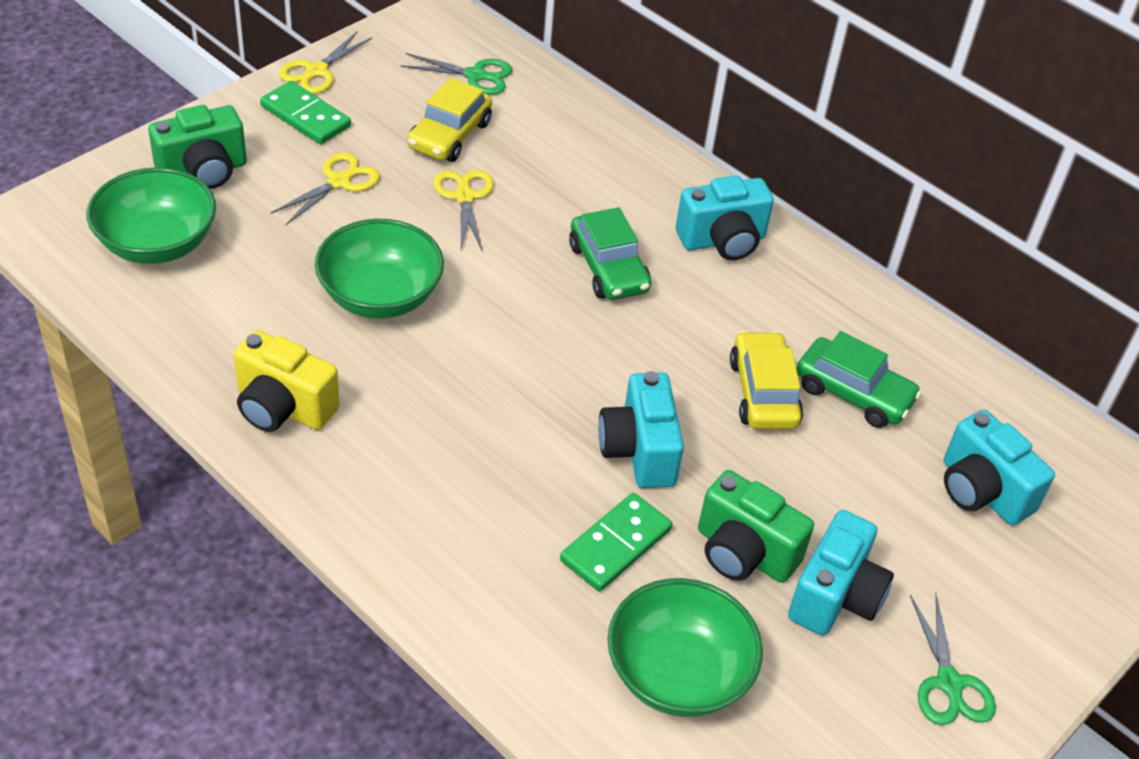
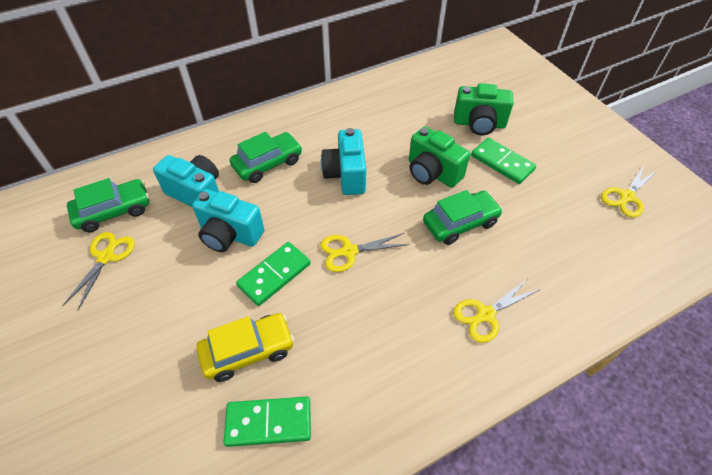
green bowl: [87,167,216,264] [315,219,444,319] [608,578,763,717] = 3 -> none = 0
green car: [569,207,651,300] [796,331,922,428] = 2 -> [67,178,149,232] [230,132,302,183] [423,190,503,245] = 3
green domino: [260,81,351,144] [560,493,672,592] = 2 -> [224,396,311,447] [236,242,311,306] [471,138,536,184] = 3
green scissors: [401,53,512,95] [910,594,996,725] = 2 -> none = 0
turquoise camera: [598,371,684,488] [676,176,774,260] [788,510,894,635] [944,409,1055,525] = 4 -> [153,155,219,207] [192,189,264,252] [321,128,366,195] = 3
yellow camera: [233,330,340,432] = 1 -> none = 0
yellow car: [407,77,492,162] [730,331,803,429] = 2 -> [197,313,294,382] = 1
yellow scissors: [270,153,380,225] [279,32,372,94] [434,170,494,252] = 3 -> [62,232,135,310] [320,233,409,272] [453,279,540,343] [601,164,658,218] = 4

